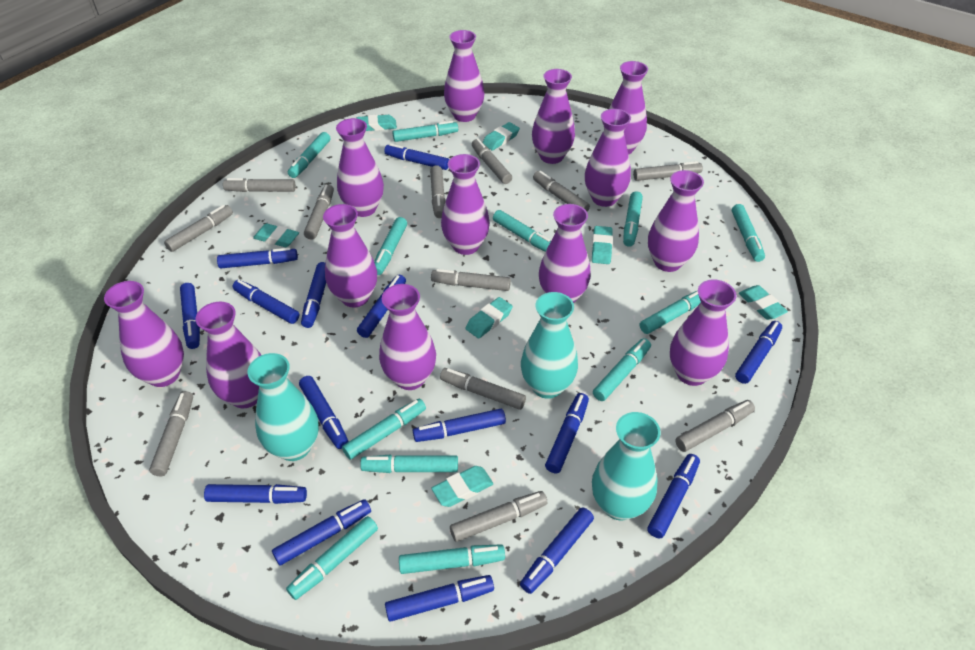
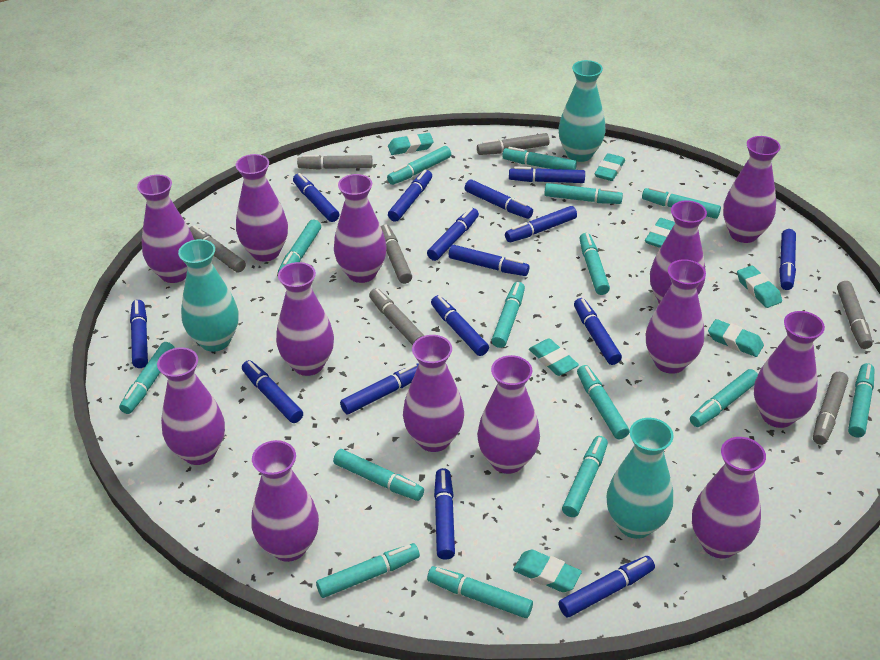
grey marker: [149,391,193,476] [164,205,233,252] [223,178,296,192] [304,185,334,240] [430,165,445,218] [431,269,511,291] [440,368,526,410] [450,491,547,542] [472,139,512,184] [533,171,590,212] [633,161,703,181] [675,400,755,452] = 12 -> [189,225,246,273] [297,155,373,170] [369,288,424,345] [381,224,412,284] [477,133,549,155] [813,372,848,445] [837,281,873,349] = 7
turquoise marker: [286,516,378,600] [288,132,331,178] [342,398,426,460] [360,455,458,473] [374,217,407,275] [392,121,458,142] [399,544,505,574] [493,210,551,252] [593,338,651,401] [623,191,643,247] [640,291,701,334] [732,204,765,262] = 12 -> [119,342,175,414] [278,220,321,273] [316,543,420,598] [333,449,424,501] [387,146,451,185] [427,566,533,618] [491,282,525,348] [502,147,577,170] [544,183,623,204] [562,436,608,517] [577,365,630,439] [579,233,610,295] [642,187,721,219] [690,369,758,427] [848,363,875,438] = 15

